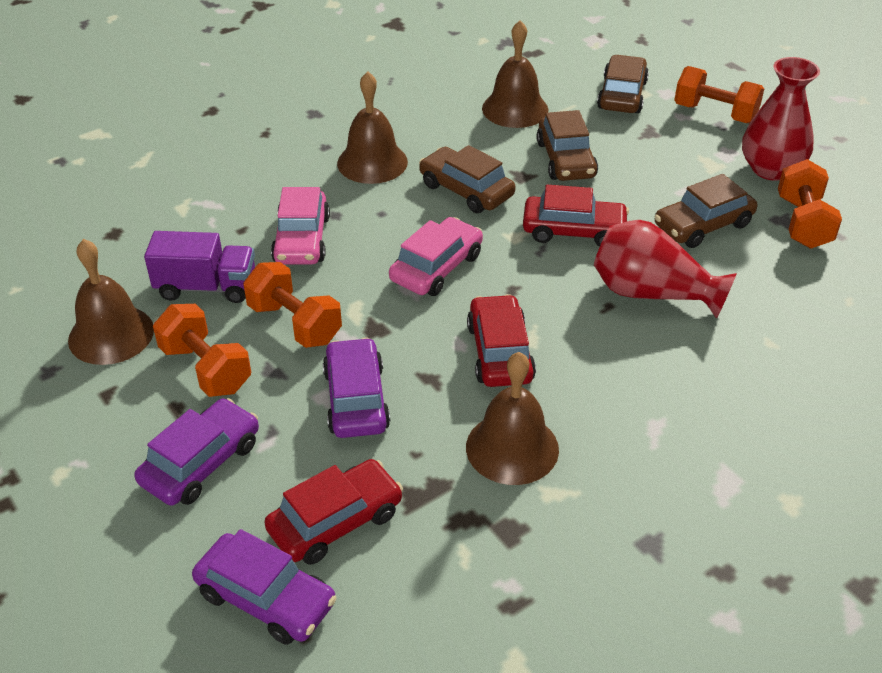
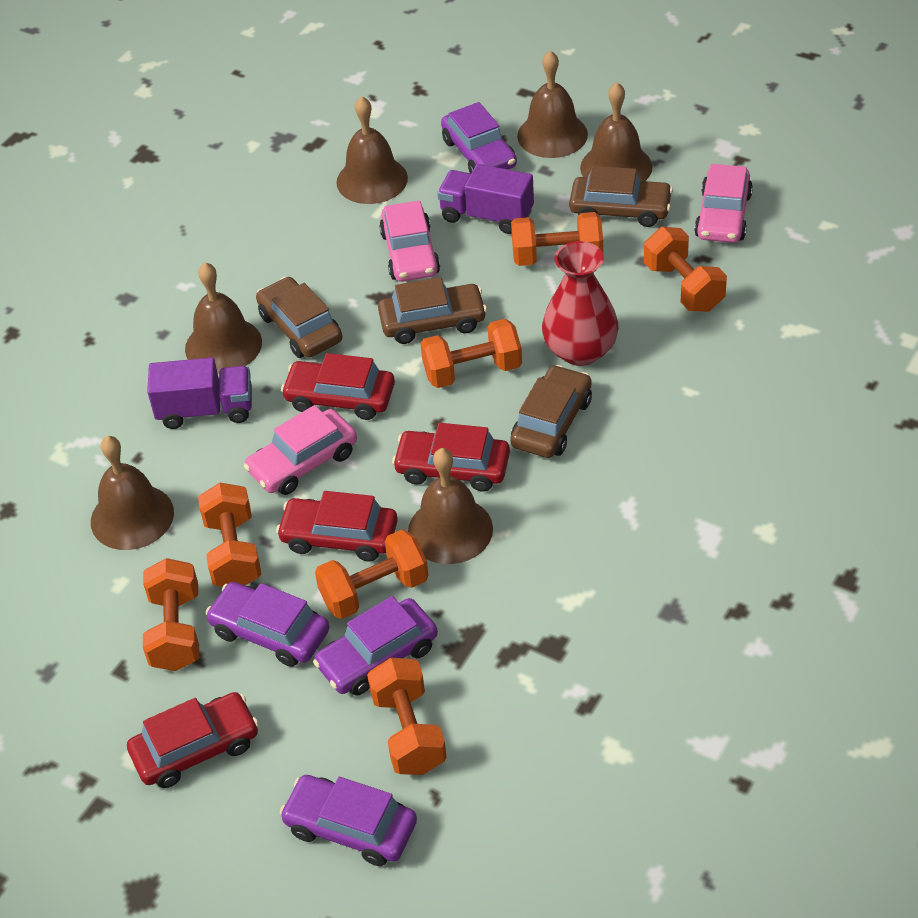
brown bell: [68,239,154,365] [337,71,408,184] [466,352,559,485] [482,20,548,128] = 4 -> [91,436,174,550] [185,262,262,374] [336,96,408,204] [408,448,493,564] [517,51,588,158] [580,82,652,181] = 6
orange dumbbell: [153,304,251,397] [243,262,342,348] [674,66,764,123] [778,159,842,249] = 4 -> [143,558,199,671] [198,483,262,587] [315,530,429,619] [367,658,447,775] [420,319,522,388] [511,212,603,266] [644,227,727,312] = 7
pink car: [271,187,330,264] [389,217,483,296] = 2 -> [244,405,357,495] [379,201,440,282] [694,164,753,243] = 3
purple car: [134,398,259,506] [192,529,337,645] [323,338,390,438] = 3 -> [206,582,329,667] [280,775,417,866] [313,596,438,696] [441,102,517,174] = 4
purple truck: [144,231,255,303] = 1 -> [147,357,252,429] [437,164,534,234] = 2
red car: [264,459,403,565] [467,294,536,387] [523,185,629,247] = 3 -> [127,692,259,788] [276,491,398,562] [281,353,395,420] [392,423,510,491] = 4
red vase: [594,220,737,319] [742,57,820,180] = 2 -> [542,241,619,366] = 1

